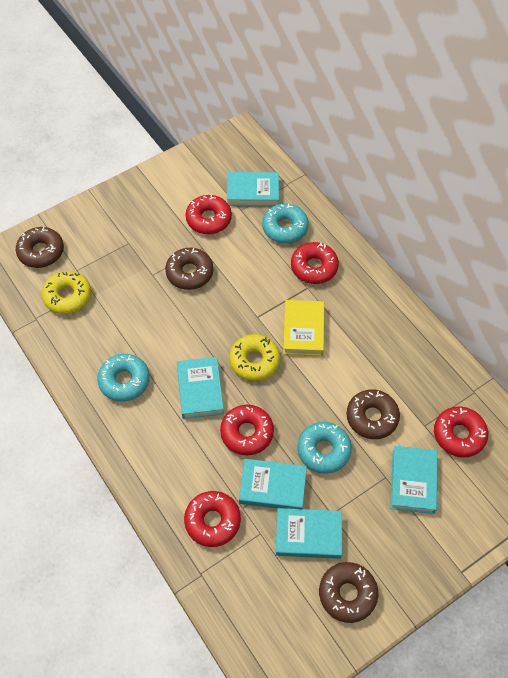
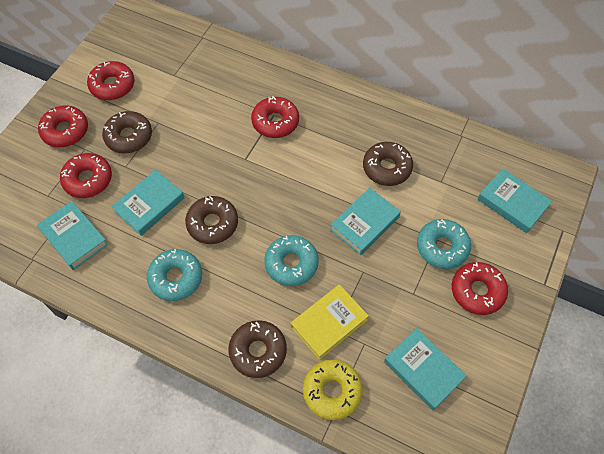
yellow donut: [42,271,91,314] [229,334,280,381] = 2 -> [303,359,363,420] = 1

